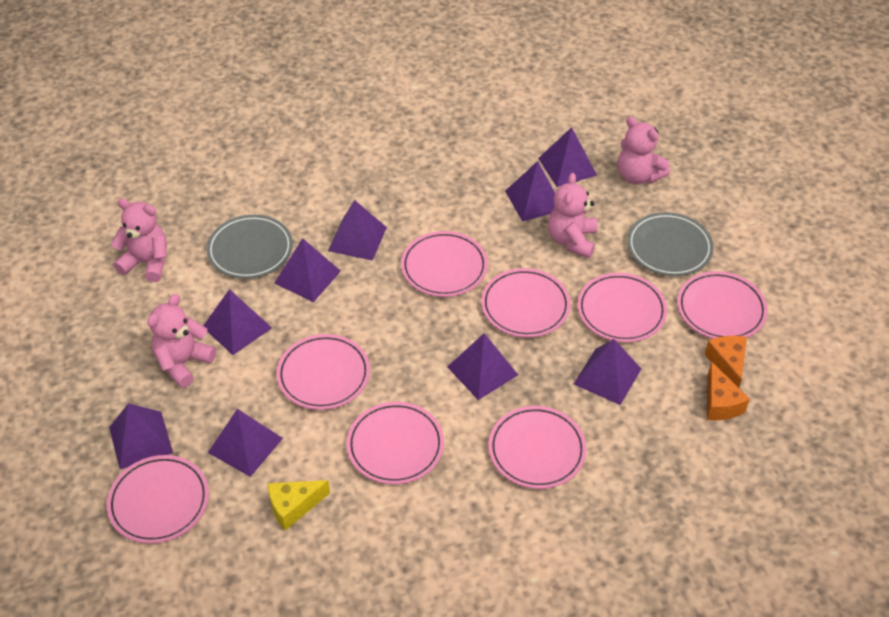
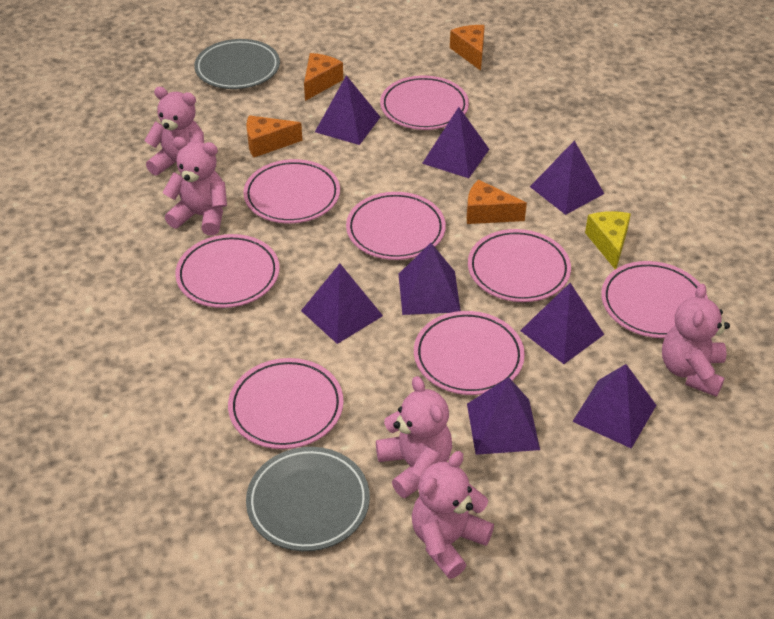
orange cheese: [704,336,747,388] [707,361,750,420] = 2 -> [246,115,302,158] [304,53,343,101] [450,25,485,71] [467,180,527,224] = 4
pink teddy bear: [111,198,167,282] [147,294,216,388] [548,173,598,258] [618,117,670,184] = 4 -> [144,87,204,176] [162,137,227,236] [376,376,452,498] [412,451,494,579] [662,284,730,397] = 5
purple pyramid: [109,403,173,469] [203,289,272,355] [208,409,283,477] [274,238,341,302] [328,200,387,261] [447,333,518,400] [505,161,555,222] [538,127,597,187] [574,339,641,405] = 9 -> [301,264,383,344] [315,75,380,145] [399,243,461,315] [422,107,489,178] [467,377,540,455] [520,283,604,364] [530,140,604,215] [572,364,656,449] = 8

